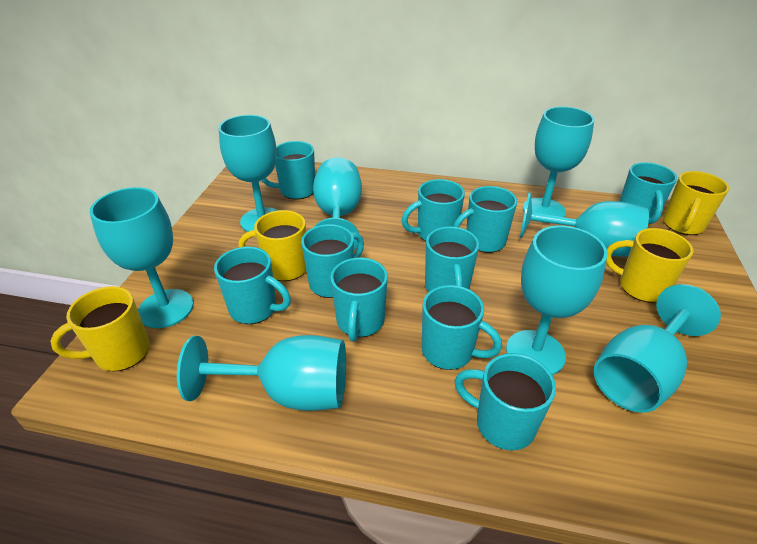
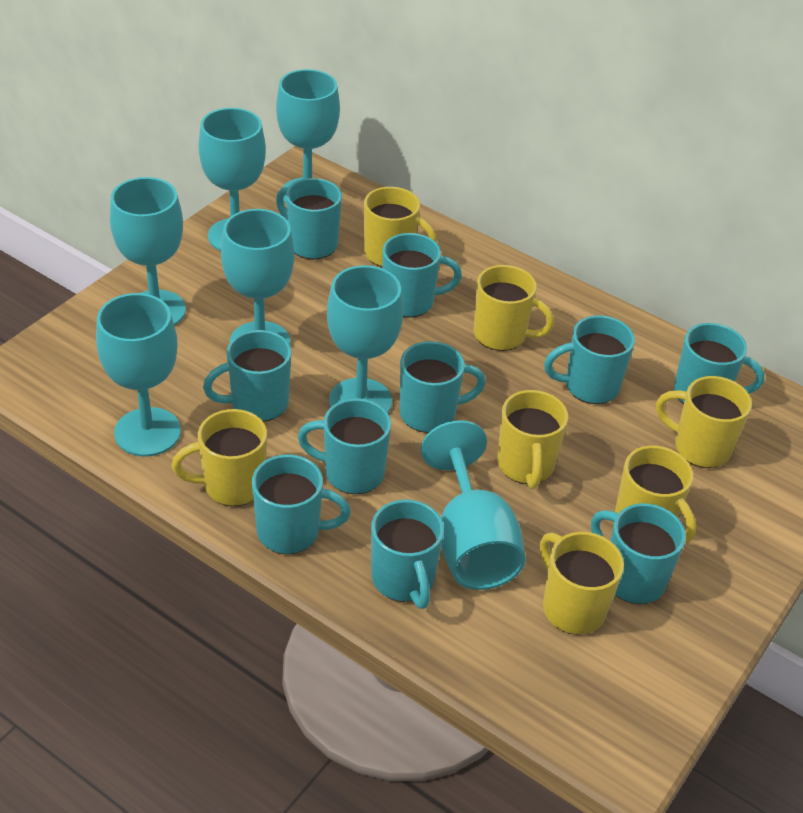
turquoise goblet: [90,187,194,328] [177,335,346,411] [219,115,278,232] [313,158,362,250] [506,226,608,375] [520,192,649,257] [523,107,594,223] [594,284,721,413] = 8 -> [96,293,181,456] [110,177,186,325] [198,108,266,251] [221,209,294,344] [276,69,340,203] [327,265,403,413] [421,420,526,590] = 7
yellow mug: [51,286,150,371] [238,210,306,281] [606,228,693,303] [663,171,729,235] = 4 -> [172,409,267,506] [364,187,437,267] [474,265,554,351] [497,390,568,489] [540,532,624,635] [615,445,696,543] [656,376,752,468] = 7

